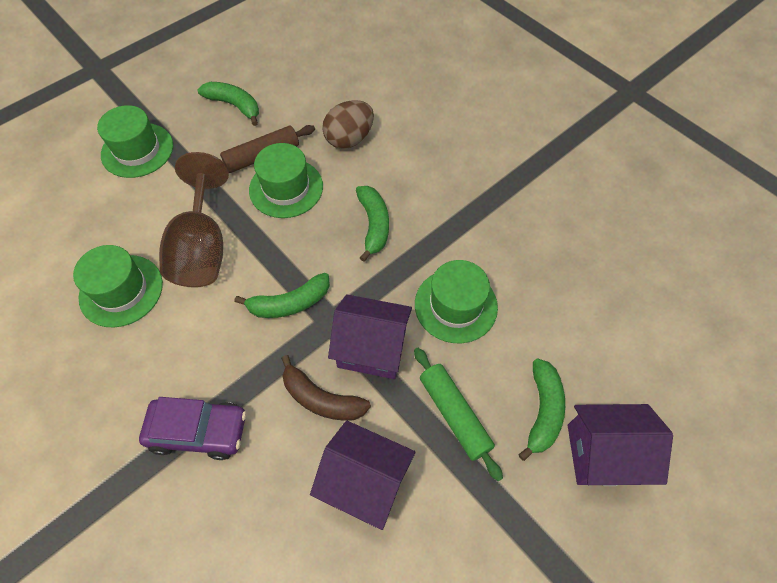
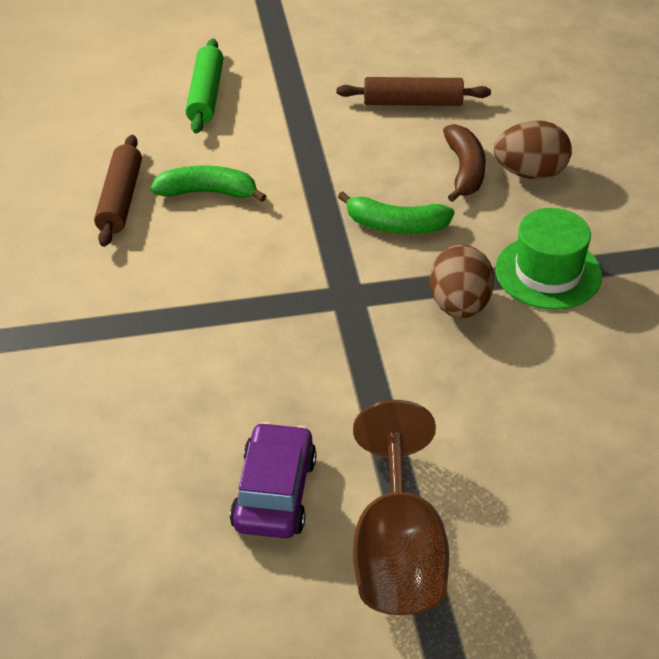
brown egg: [322,100,374,149] = 1 -> [430,245,494,319] [494,121,572,179] = 2
brown rolling pin: [220,125,315,173] = 1 -> [94,135,142,247] [337,77,491,106] = 2
green banana: [198,82,259,126] [235,273,330,318] [356,186,389,262] [518,358,565,461] = 4 -> [150,165,267,202] [338,191,454,234] = 2
green hat: [73,245,163,327] [97,105,173,178] [249,143,323,218] [415,260,498,343] = 4 -> [495,208,602,310] = 1
purple house: [310,420,415,530] [328,294,412,379] [568,404,673,486] = 3 -> none = 0

